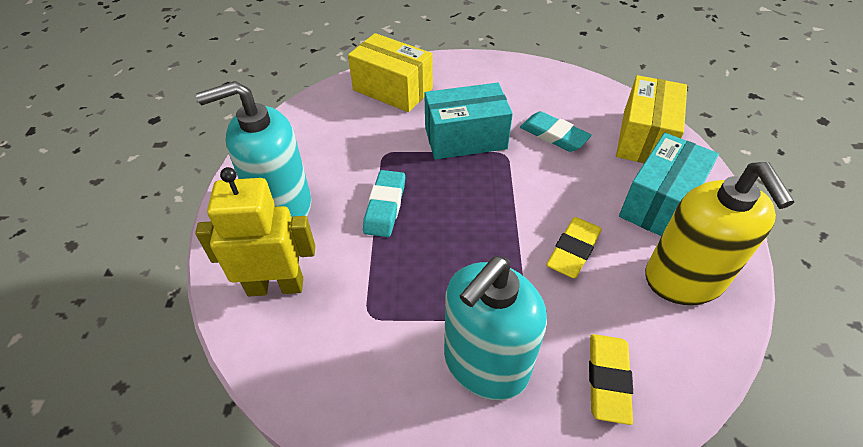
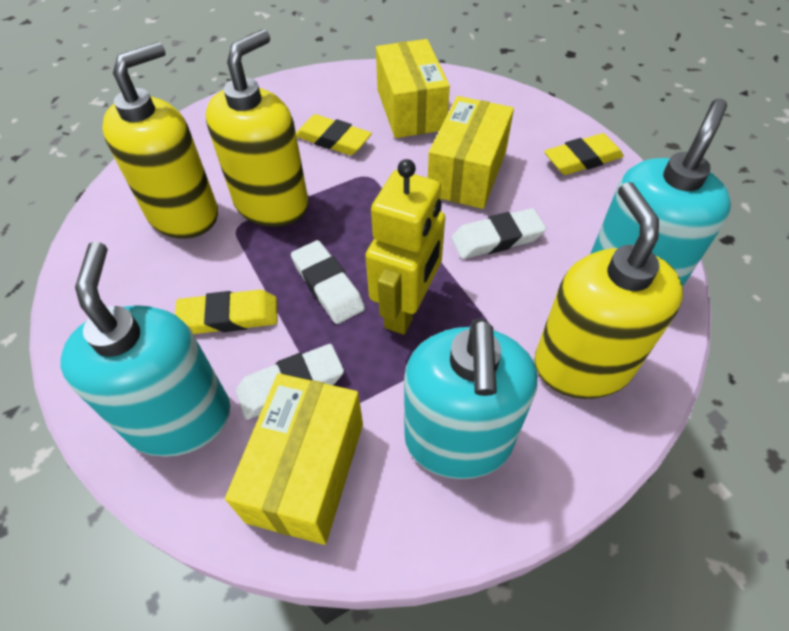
turquoise box: [424,83,513,160] [619,133,719,236] = 2 -> none = 0
turquoise eraser: [363,170,405,237] [520,111,592,152] = 2 -> none = 0
turquoise soap dispenser: [196,81,311,217] [444,256,547,400] = 2 -> [61,242,231,457] [404,318,537,479] [590,99,731,287] = 3
white eraser: none = 0 -> [236,344,344,420] [291,240,365,324] [451,208,546,259] = 3
yellow box: [348,33,433,112] [616,75,687,163] = 2 -> [225,373,363,545] [376,39,450,138] [428,96,514,209] = 3
yellow eraser: [546,217,602,278] [589,334,633,425] = 2 -> [175,290,278,334] [296,114,372,155] [544,133,624,175] = 3
yellow soap dispenser: [645,162,794,305] = 1 -> [102,42,218,239] [206,29,308,227] [534,182,683,399] = 3

